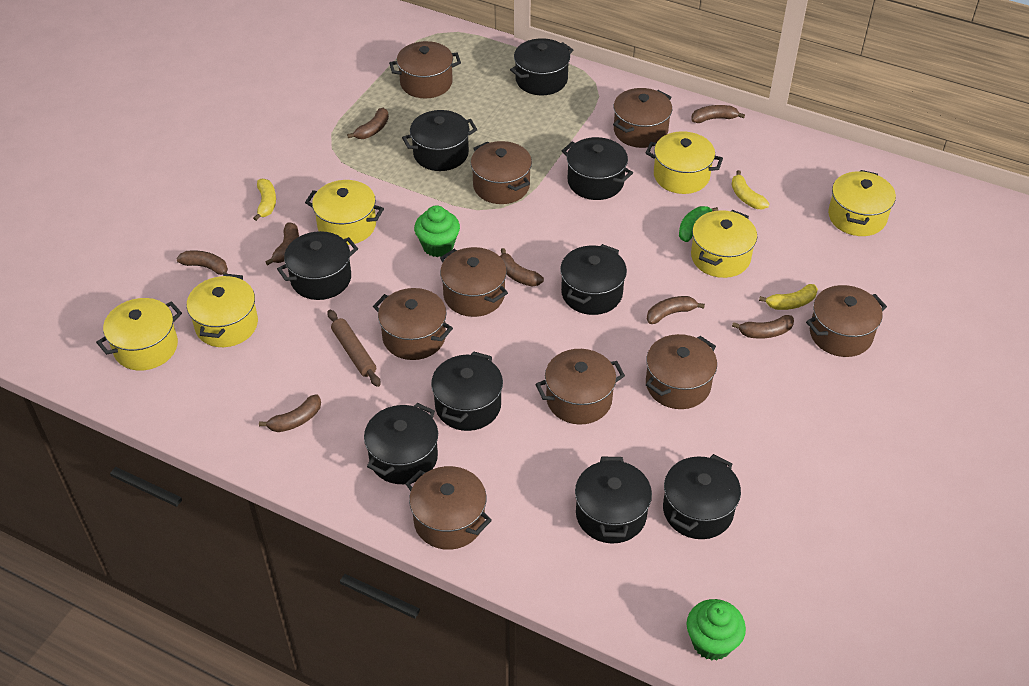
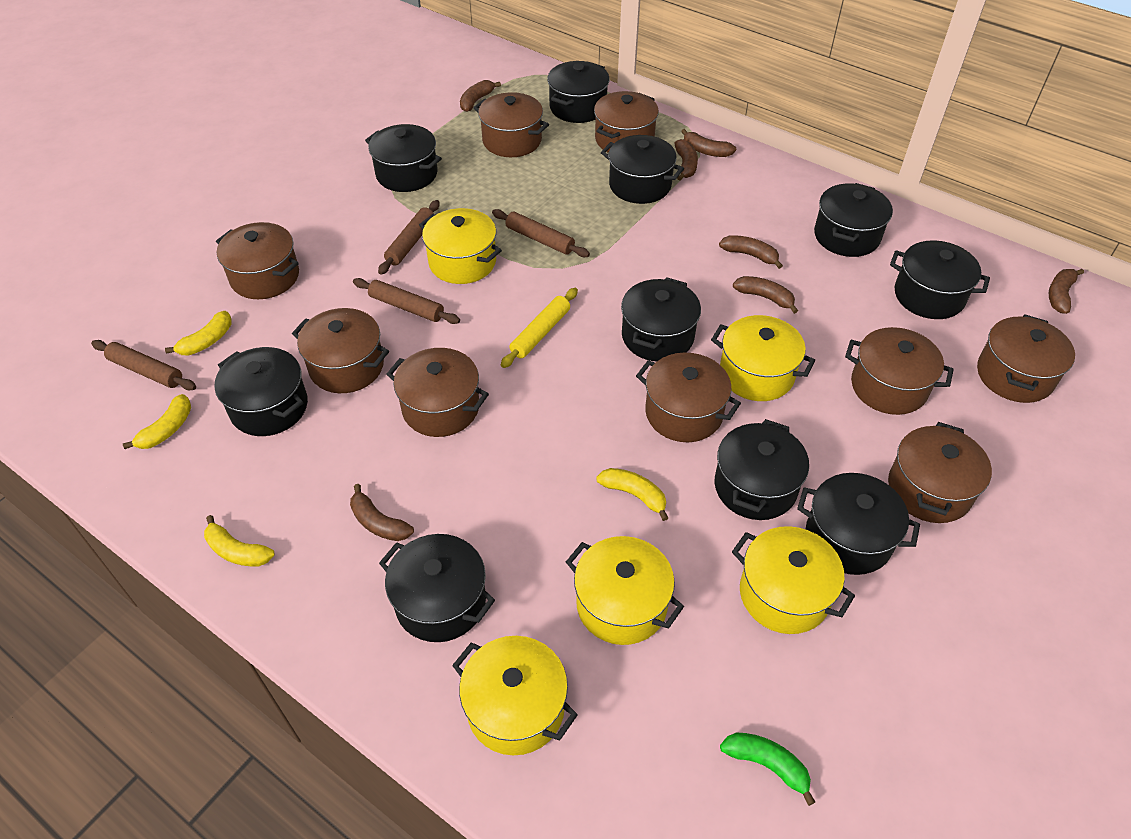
black pot: [277,231,358,300] [364,403,438,484] [402,110,478,171] [431,351,503,431] [510,38,573,95] [560,244,627,315] [562,137,633,200] [575,457,652,544] [663,454,741,539] = 9 -> [214,347,308,436] [365,124,442,192] [379,534,495,642] [547,61,610,123] [601,135,684,204] [621,277,701,361] [715,419,809,520] [797,473,920,575] [814,183,893,257] [890,240,990,319] = 10
brown banana: [176,251,228,275] [259,394,321,432] [266,222,299,265] [347,108,389,139] [500,248,544,287] [647,296,705,324] [691,105,745,123] [732,315,794,339] = 8 -> [350,484,414,541] [460,80,501,112] [674,139,698,180] [681,129,736,157] [719,235,783,269] [733,276,798,314] [1049,269,1084,314] = 7
brown rolling pin: [328,310,381,387] = 1 -> [91,340,196,390] [353,278,460,324] [378,200,440,275] [492,209,590,257] = 4
green cupcake: [414,205,460,257] [687,599,746,661] = 2 -> none = 0
yellow banana: [253,179,276,221] [731,170,769,209] [759,284,818,310] = 3 -> [123,394,191,449] [165,311,232,355] [204,515,275,566] [596,468,668,521] = 4
yellow pot: [96,298,182,371] [187,274,258,347] [305,180,384,245] [646,131,723,194] [691,210,757,278] [828,170,896,236] = 6 -> [419,208,502,284] [452,636,578,755] [566,536,684,645] [711,315,815,401] [732,526,855,634] = 5
yellow rolling pin: none = 0 -> [501,288,578,368] = 1

